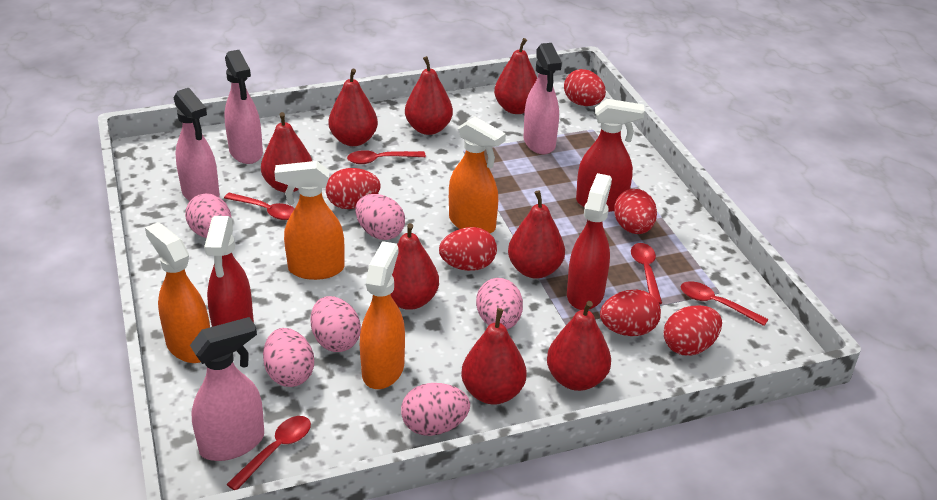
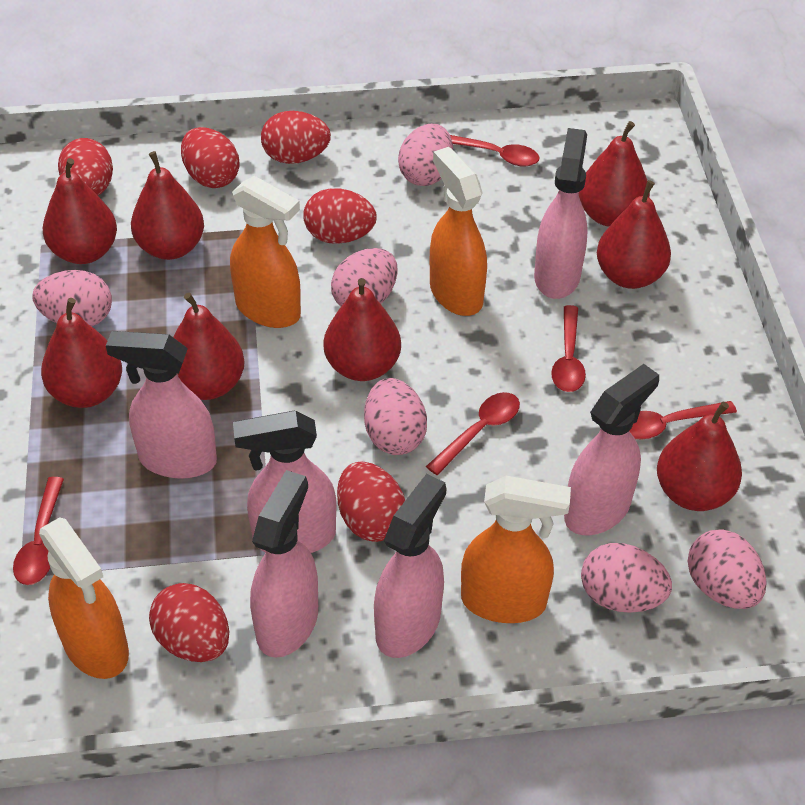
pink spray bottle: [174,88,220,201] [190,317,264,461] [224,50,263,164] [524,43,562,154] = 4 -> [106,331,217,479] [233,411,336,553] [250,470,318,658] [374,474,446,658] [534,128,588,299] [564,364,659,536] = 6
red spray bottle: [204,216,254,327] [567,173,612,310] [576,99,645,212] = 3 -> none = 0

